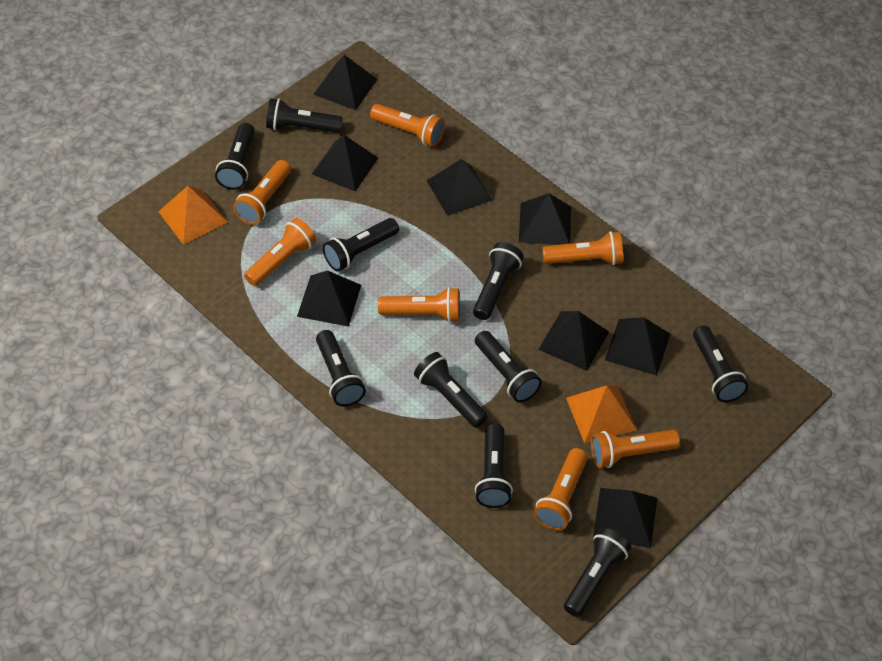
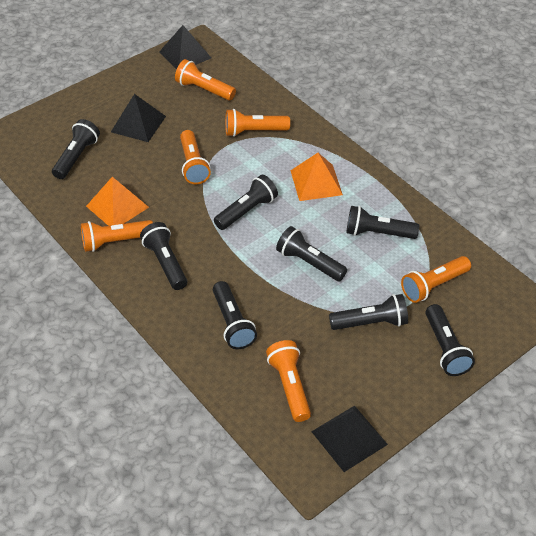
black flashlight: [215,123,255,190] [266,98,343,133] [316,330,366,407] [323,218,399,272] [414,352,488,428] [473,242,523,320] [475,331,542,402] [475,423,513,508] [564,528,631,617] [693,325,748,402] = 10 -> [52,119,100,179] [140,222,187,290] [213,281,257,349] [214,175,278,230] [276,226,347,281] [329,294,408,330] [346,206,419,239] [426,304,475,376] = 8
black pyramid: [297,270,361,327] [312,135,378,192] [313,55,377,110] [427,159,493,216] [519,193,571,245] [538,311,609,371] [593,488,657,548] [605,317,670,375] = 8 -> [111,94,166,142] [159,25,211,70] [311,405,388,472] = 3
orange flashlight: [233,160,291,225] [244,218,316,286] [370,104,445,147] [378,287,460,322] [534,448,588,530] [542,231,623,265] [591,430,680,468] = 7 -> [81,220,153,252] [175,59,236,100] [180,130,211,184] [225,109,290,137] [266,340,311,422] [401,256,471,303] = 6

